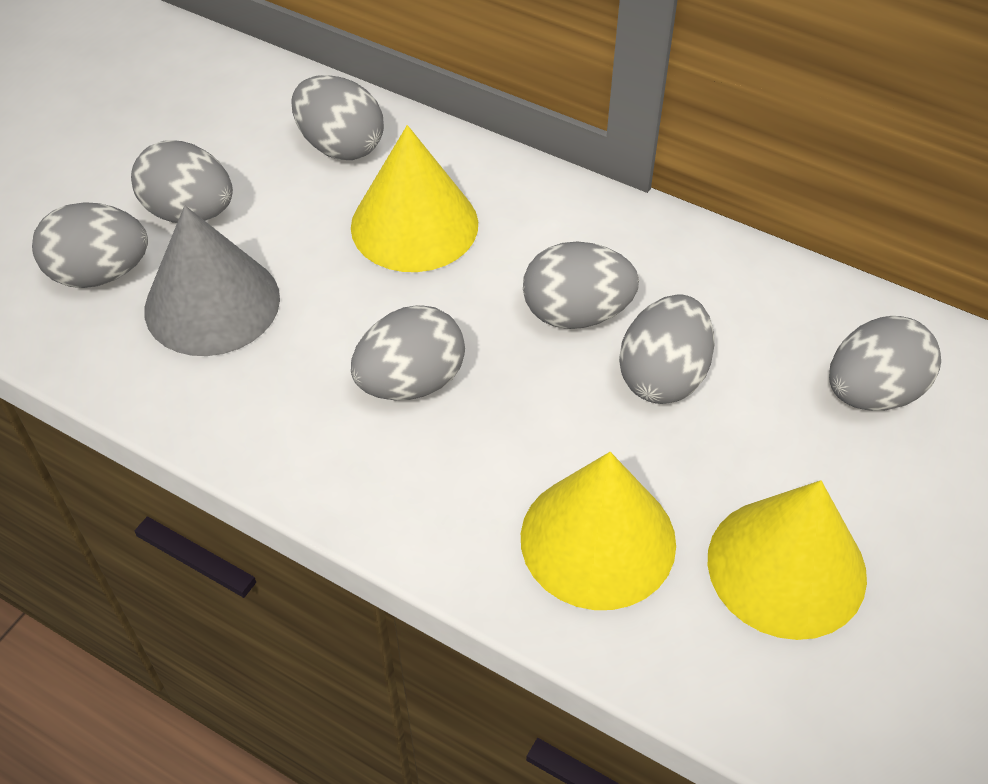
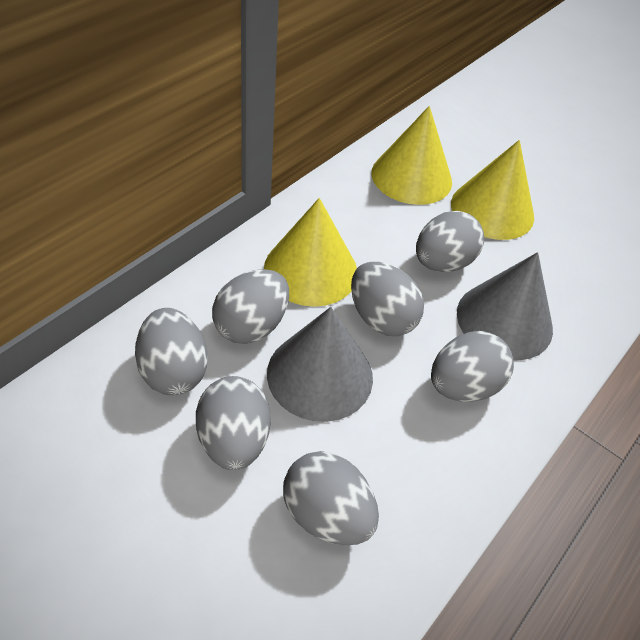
grey cone: [144,205,280,356] = 1 -> [267,307,373,422] [457,252,553,360] = 2

